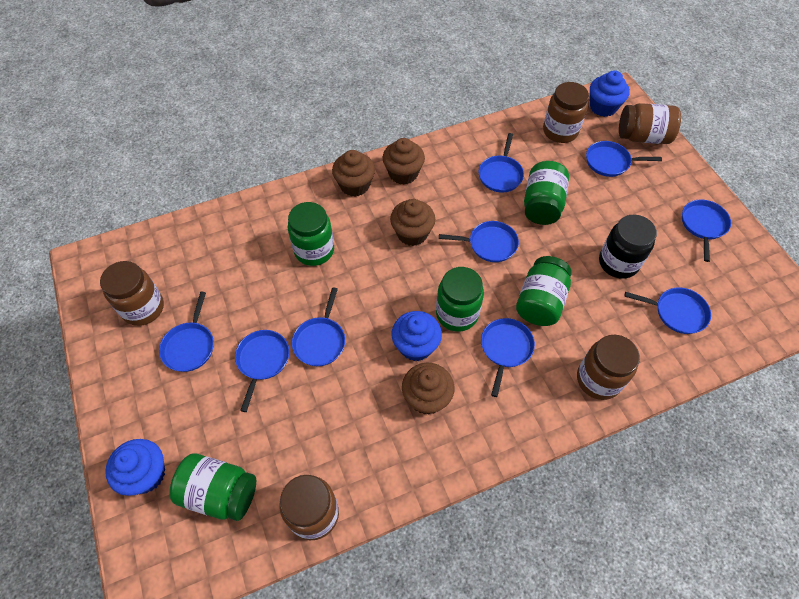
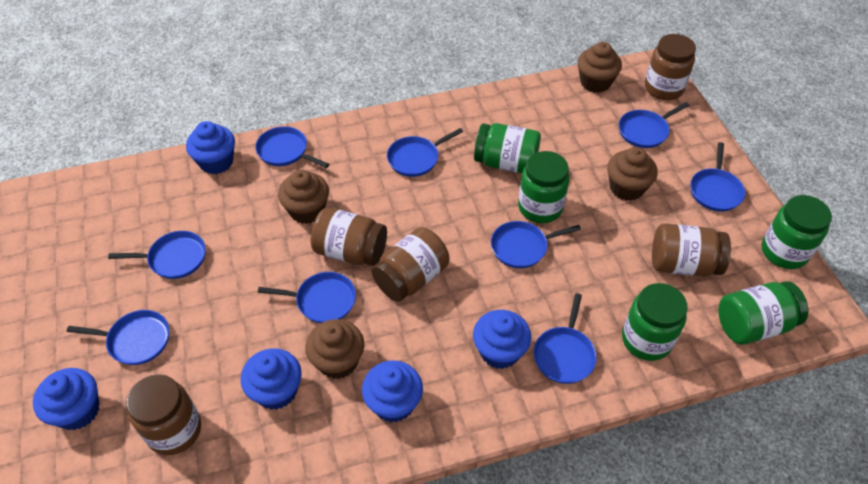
black jar: [599,215,657,279] = 1 -> none = 0
blue cupcake: [105,439,165,496] [392,311,442,361] [590,70,630,117] = 3 -> [33,368,99,430] [186,121,235,174] [241,348,302,410] [362,360,423,422] [473,310,531,369] = 5

